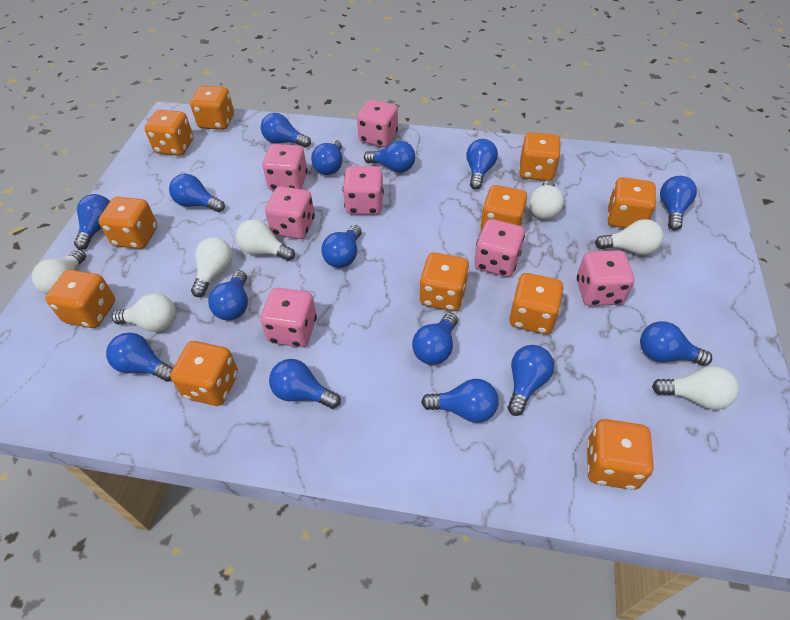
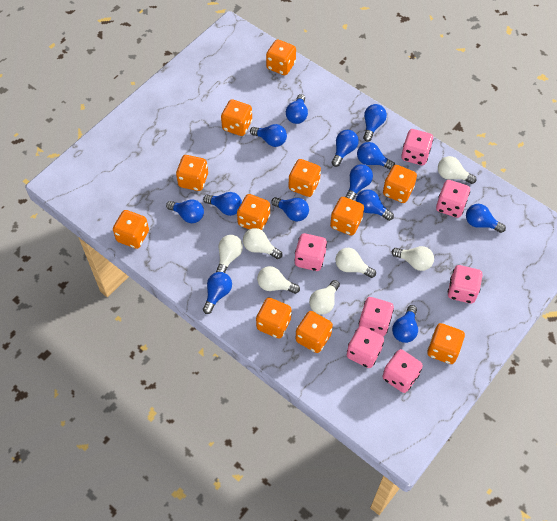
blue light bulb: [74,194,110,250] [106,333,173,382] [169,174,225,212] [208,270,248,320] [261,113,311,148] [269,359,341,409] [311,140,343,175] [321,225,362,268] [364,141,415,173] [412,313,458,365] [421,379,499,423] [466,139,498,190] [508,345,554,416] [640,321,712,366] [660,176,697,230] = 15 -> [166,200,204,223] [203,192,242,216] [203,272,232,314] [250,124,287,147] [271,197,309,221] [286,94,308,124] [332,130,359,167] [346,164,373,200] [356,189,394,221] [357,142,395,170] [363,104,387,142] [392,305,418,343] [466,204,506,233] = 13

